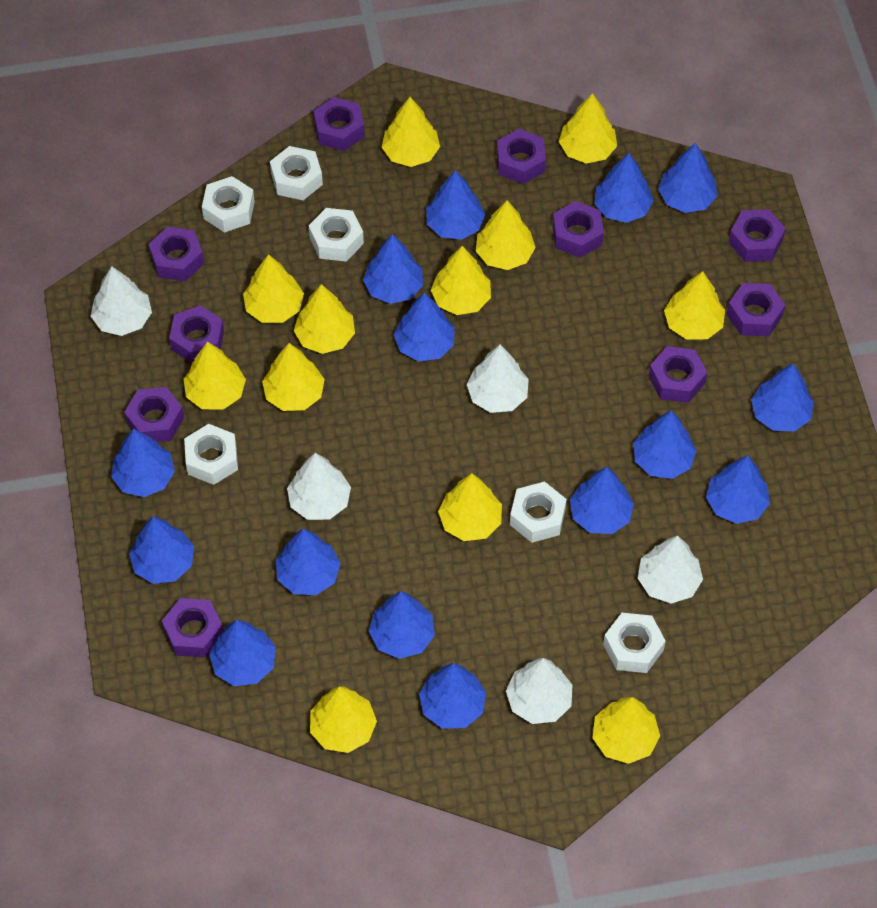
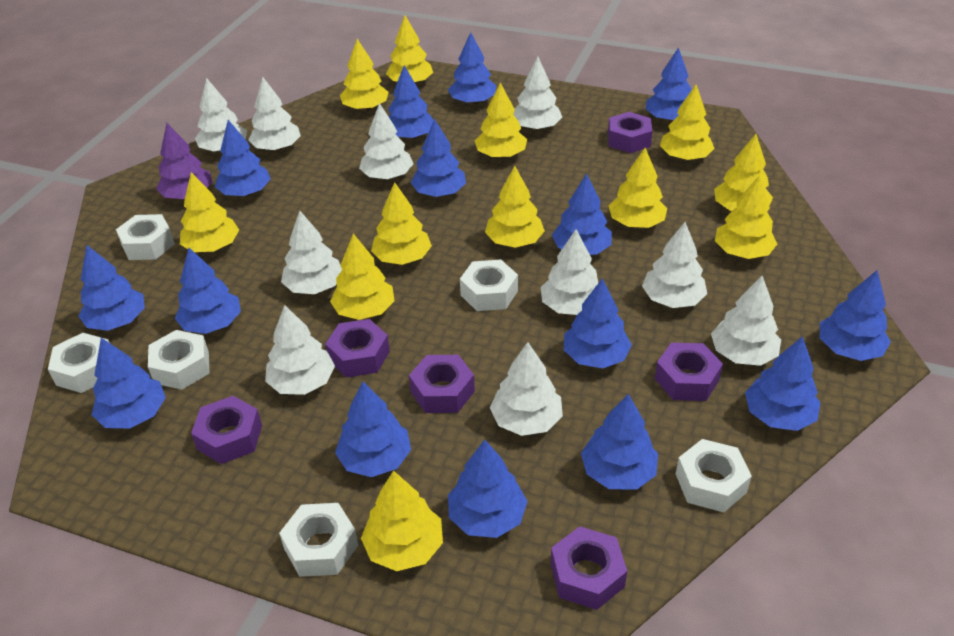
purple nut: [124,387,184,442] [149,227,204,282] [162,598,223,658] [169,305,224,363] [314,97,365,151] [497,129,546,184] [552,201,604,258] [649,346,707,403] [727,283,785,336] [729,209,786,262] = 10 -> [191,396,262,464] [325,319,390,378] [409,355,475,413] [551,526,627,610] [608,112,652,153] [655,343,723,401] = 6
purple tree: none = 0 -> [156,123,212,199] = 1
white tree: [91,266,152,336] [287,453,351,520] [467,345,529,413] [506,658,572,724] [638,536,703,604] = 5 -> [195,78,247,151] [248,77,301,151] [265,305,335,395] [281,211,343,294] [359,103,414,179] [490,342,563,436] [513,56,562,130] [541,229,598,315] [642,222,707,308] [711,276,781,366] = 10

